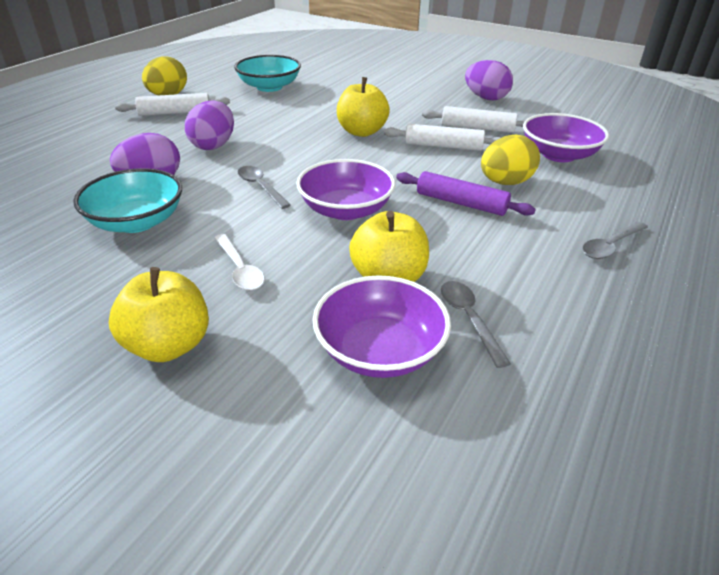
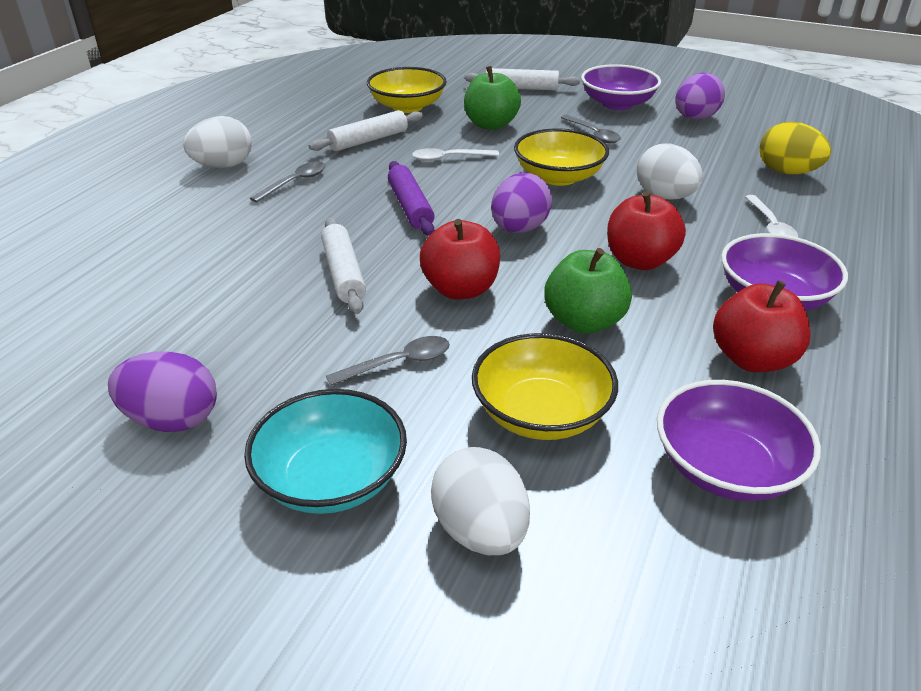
green apple: none = 0 -> [464,66,521,130] [545,248,632,334] = 2
red apple: none = 0 -> [420,219,500,300] [607,191,686,270] [713,280,811,372] = 3
turquoise bowl: [73,168,182,233] [234,55,301,92] = 2 -> [244,389,407,514] = 1
white egg: none = 0 -> [183,116,252,168] [431,447,530,555] [637,143,703,200] = 3
white spoon: [215,234,265,290] = 1 -> [412,148,499,161] [745,195,798,237] = 2
yellow apple: [109,267,209,362] [337,77,390,137] [349,211,429,282] = 3 -> none = 0
yellow bowl: none = 0 -> [367,67,447,113] [472,333,618,440] [514,128,609,186] = 3
yellow egg: [142,56,187,95] [481,135,540,185] = 2 -> [760,122,831,174] = 1

